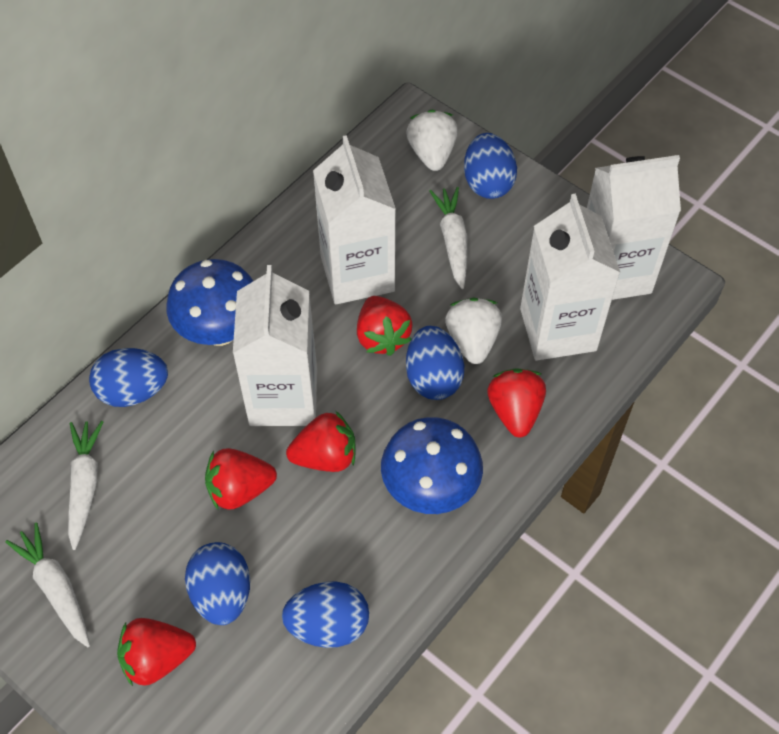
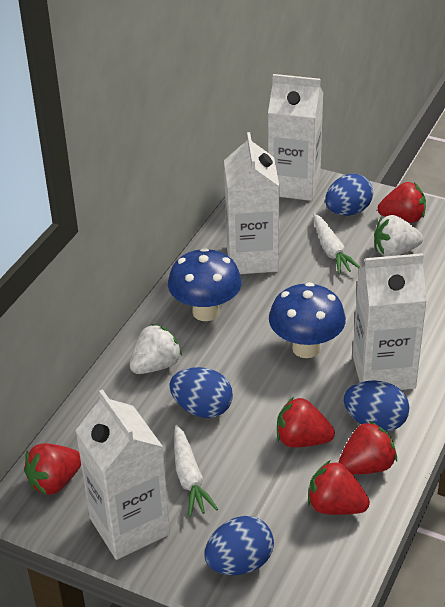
blue egg: [89,348,168,407] [185,542,250,625] [282,582,369,648] [406,326,464,400] [464,133,517,199] = 5 -> [169,367,233,418] [205,516,274,575] [325,174,373,216] [343,380,409,432] = 4
white carrot: [5,522,90,647] [68,421,103,550] [429,187,467,289] = 3 -> [174,425,218,517] [313,213,361,274] = 2

